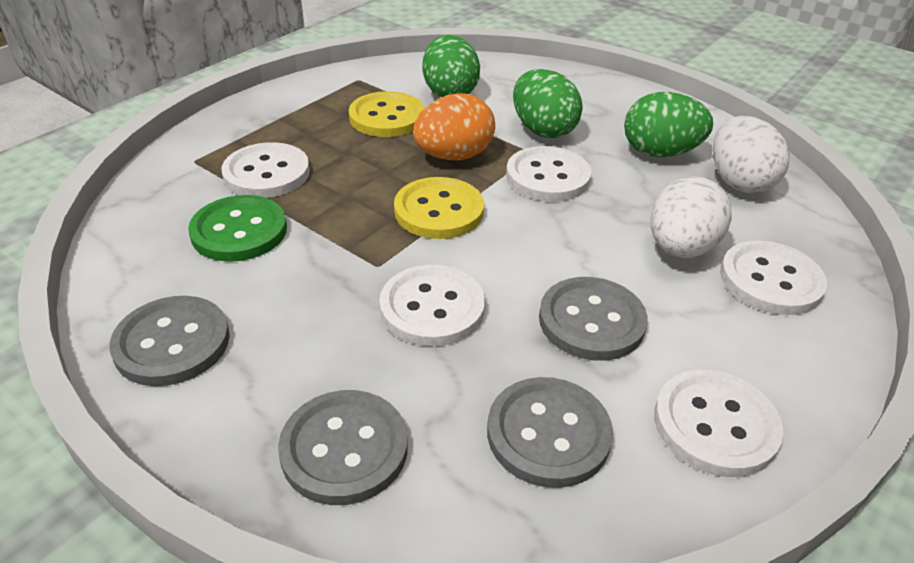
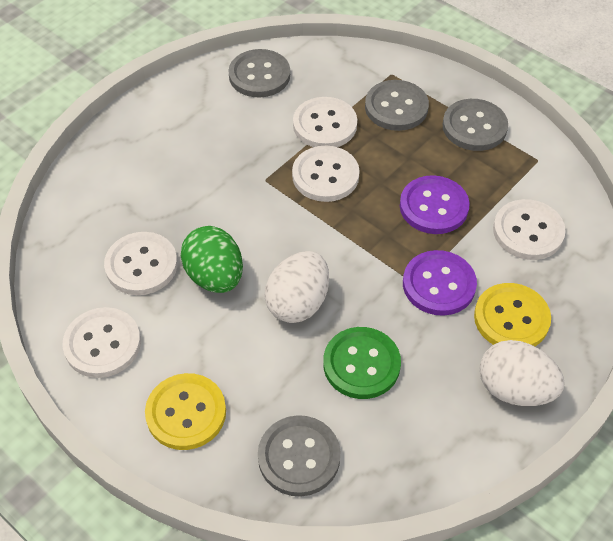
green egg: [422,35,480,97] [513,69,583,138] [624,92,713,157] = 3 -> [181,226,243,293] = 1
orange egg: [413,93,495,160] = 1 -> none = 0
purple button: none = 0 -> [400,175,470,234] [403,250,477,316] = 2

